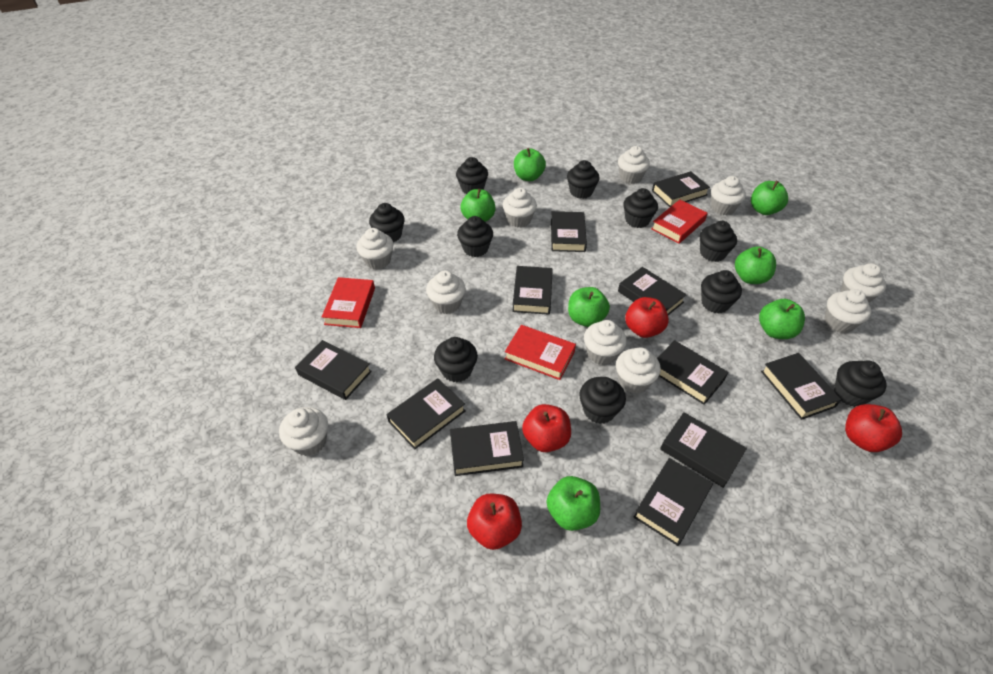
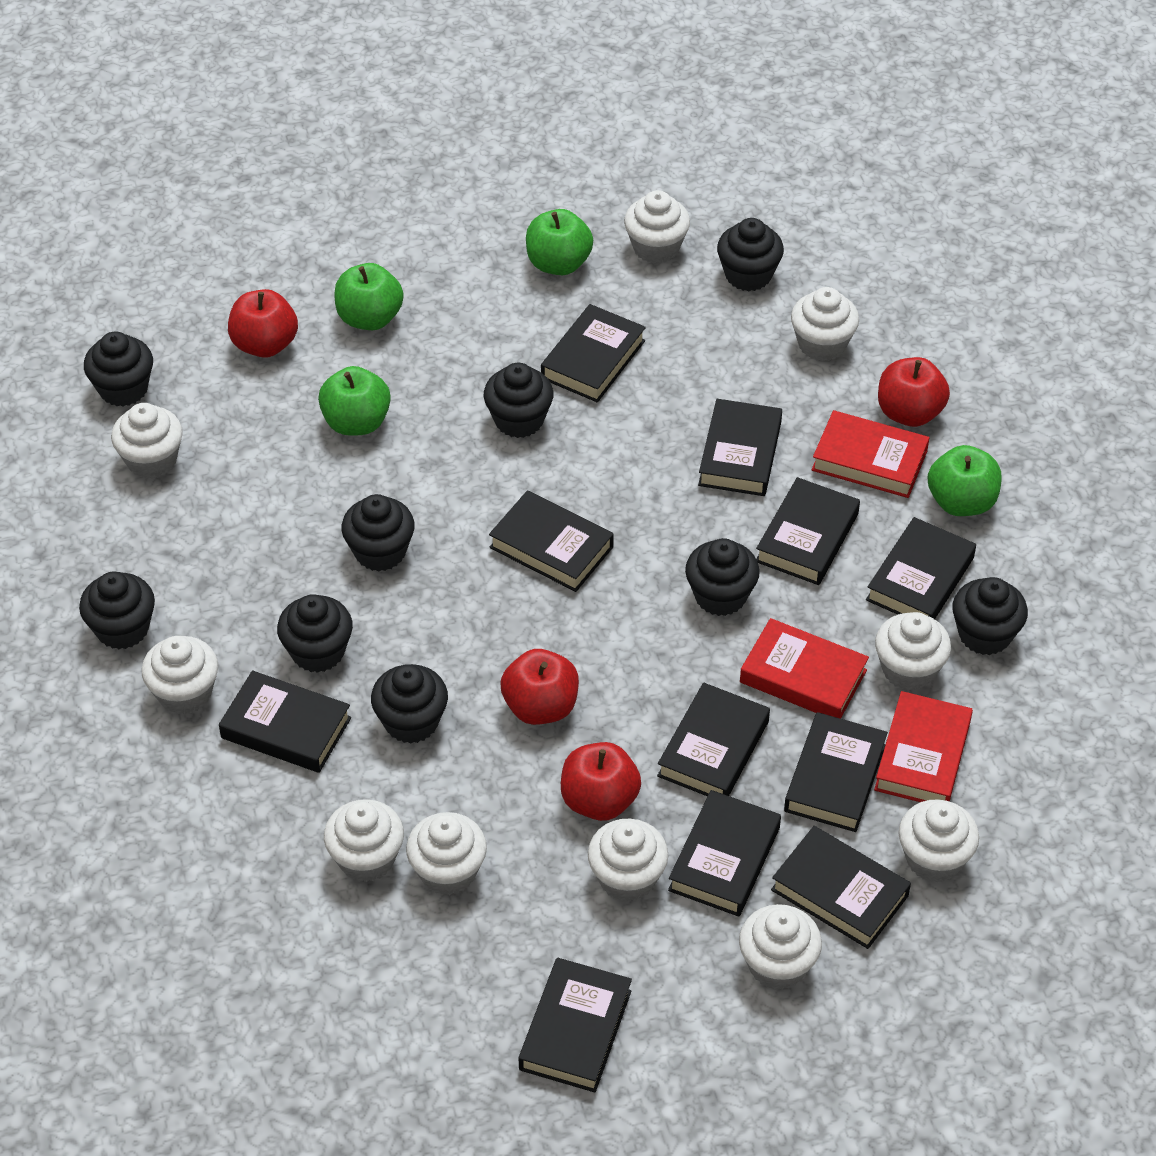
black cupcake: [369,203,405,243] [434,337,478,383] [456,157,488,194] [457,216,493,257] [567,160,600,199] [579,377,626,424] [623,188,658,228] [700,221,737,262] [701,270,742,313] [834,360,887,407] = 10 -> [79,572,155,649] [84,331,153,406] [277,594,353,673] [342,494,415,572] [371,664,448,744] [484,363,553,438] [685,538,760,616] [717,218,784,291] [952,577,1028,655] = 9
green apple: [461,189,496,222] [514,148,546,181] [547,476,600,531] [568,287,610,327] [735,246,776,284] [751,181,788,215] [759,299,805,339] = 7 -> [318,366,391,436] [335,263,404,330] [526,209,593,275] [928,445,1002,516] = 4

